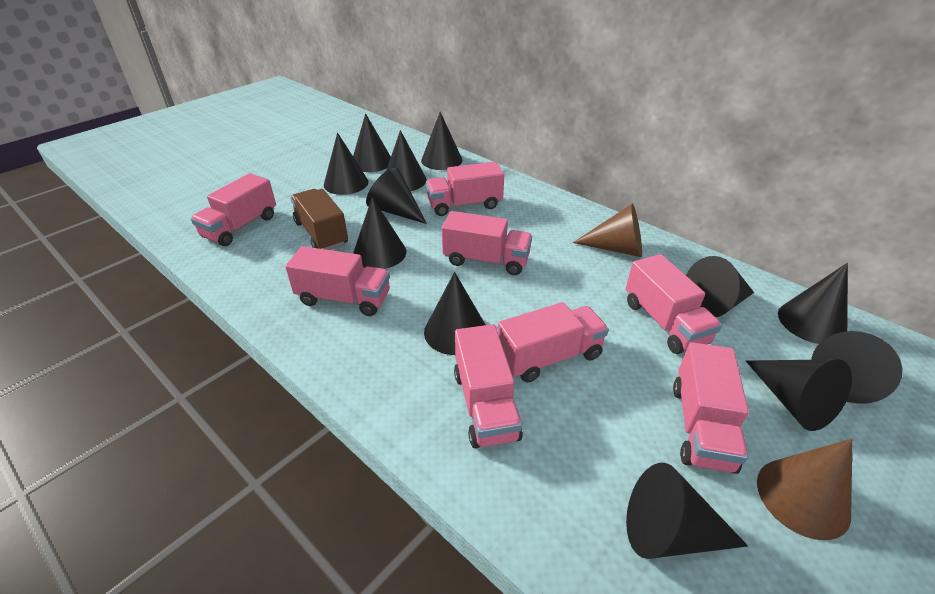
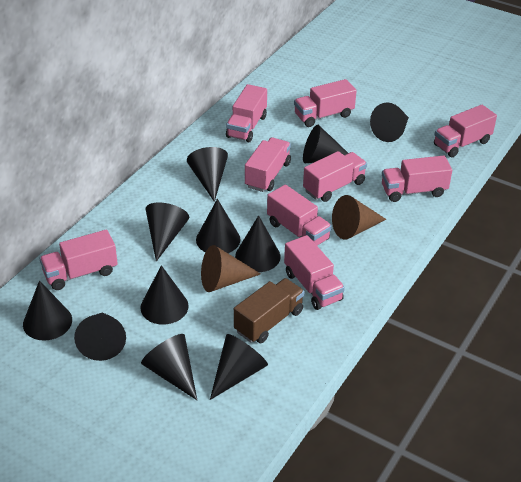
black cone: [324,132,369,195] [353,113,391,172] [353,197,406,269] [366,168,427,224] [386,130,427,191] [421,112,462,170] [424,272,486,355] [626,463,748,559] [686,256,754,317] [746,359,852,431] [778,263,848,344] [811,331,903,404] = 12 -> [23,280,72,341] [74,312,126,361] [140,265,189,324] [141,334,197,400] [146,203,189,262] [187,147,228,202] [196,199,240,253] [210,334,268,400] [235,215,280,272] [303,125,348,163] [370,102,409,142] = 11
pink truck: [191,173,276,246] [285,246,390,316] [426,162,504,216] [442,211,532,275] [454,324,523,448] [498,302,609,382] [626,254,722,354] [673,342,749,474] = 8 -> [40,229,118,290] [226,84,267,142] [245,137,291,192] [267,184,332,246] [284,235,345,310] [294,79,357,127] [303,151,367,202] [382,156,452,202] [434,105,497,157] = 9

